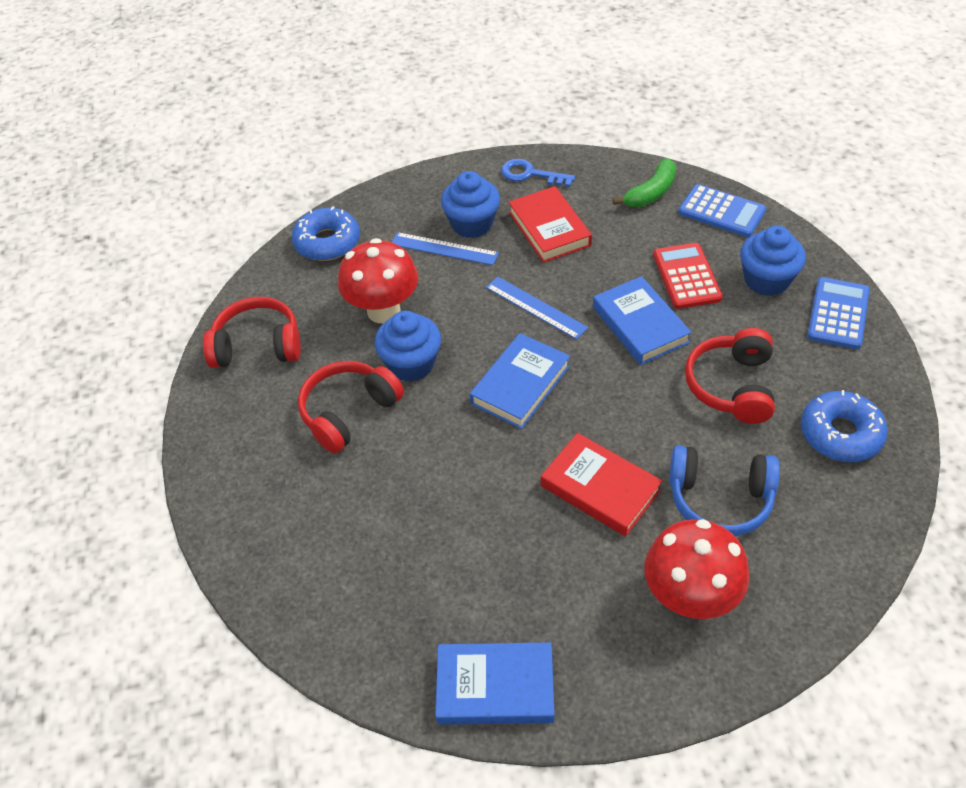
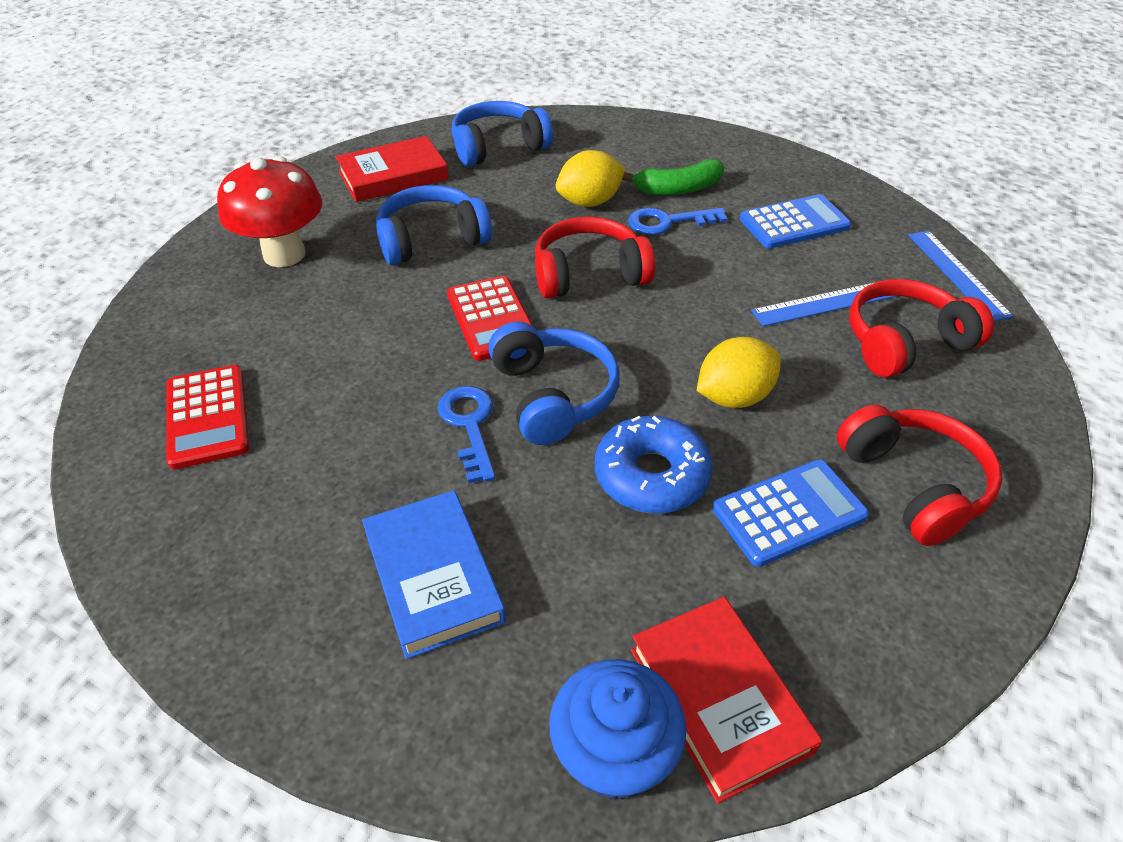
blue book: [435,642,555,725] [470,333,570,429] [593,276,692,365] = 3 -> [362,490,506,659] = 1
blue cupcake: [374,311,441,382] [441,171,500,238] [740,226,806,296] = 3 -> [549,659,687,800] = 1
blue donut: [291,206,360,261] [801,390,888,462] = 2 -> [595,416,713,514] = 1
blue headphones: [669,445,780,536] = 1 -> [376,185,492,265] [451,101,553,167] [488,322,620,445] = 3
blue key: [501,159,575,187] = 1 -> [438,386,495,483] [628,208,727,235] = 2
red calculator: [653,243,723,309] = 1 -> [166,365,249,469] [447,276,533,361] = 2
red mushroom: [338,238,418,323] [645,519,750,619] = 2 -> [217,156,322,267] = 1
yellow lemon: none = 0 -> [556,150,625,207] [697,337,781,408] = 2

